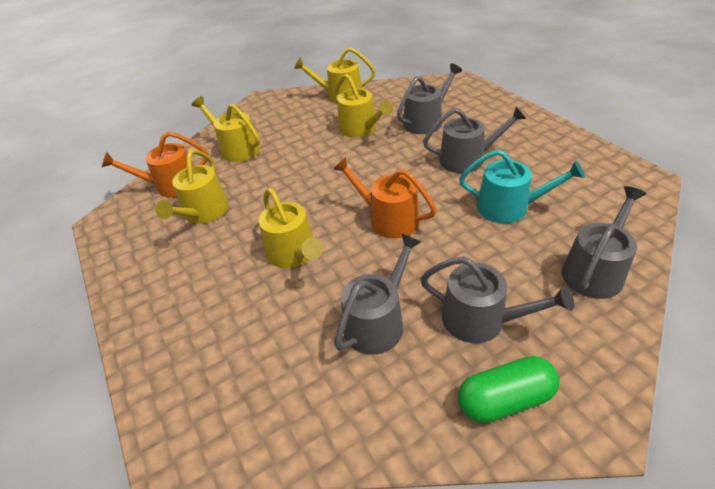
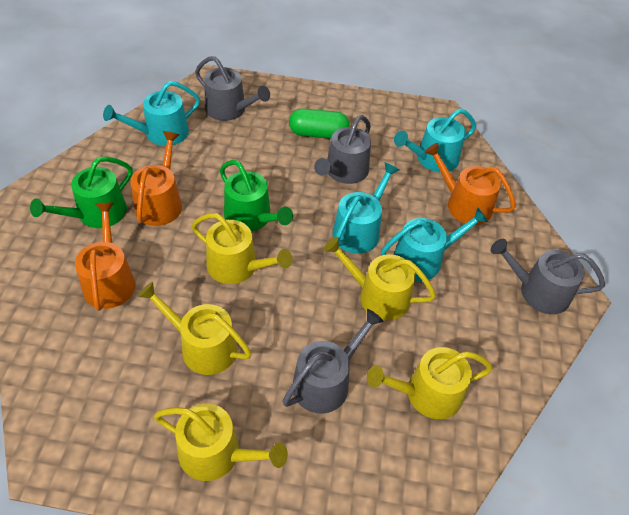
green watering can: none = 0 -> [30,157,133,228] [220,160,293,231] = 2
grey watering can: [334,234,421,354] [397,63,462,134] [420,256,574,343] [423,106,526,173] [562,186,646,299] = 5 -> [195,56,270,121] [282,309,384,413] [314,115,371,184] [491,239,605,314] = 4
orange watering can: [102,132,209,197] [333,157,437,238] = 2 -> [75,203,136,311] [131,131,182,226] [424,143,516,225] = 3
turquoise watering can: [459,150,585,223] = 1 -> [103,81,200,146] [333,162,399,254] [381,207,489,281] [394,109,476,172] = 4

